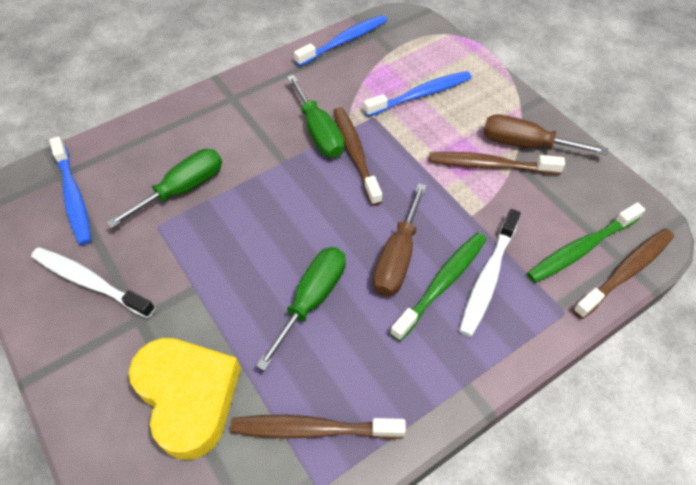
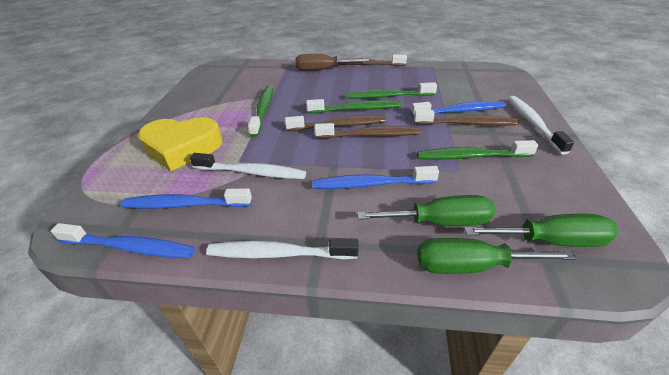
blue toothbrush: [49,136,91,245] [294,15,387,67] [364,71,472,117] = 3 -> [51,223,195,258] [121,188,252,209] [312,166,439,189] [411,101,506,117] = 4
brown screwdriver: [373,183,427,296] [483,115,608,155] = 2 -> [296,54,369,71] = 1
green toothbrush: [390,232,487,341] [527,202,645,283] = 2 -> [248,86,273,137] [306,99,401,113] [346,82,437,99] [417,140,538,160] = 4
white toothbrush: [31,247,155,318] [459,209,521,337] = 2 -> [190,153,306,179] [206,238,358,259] [508,96,574,155] = 3

